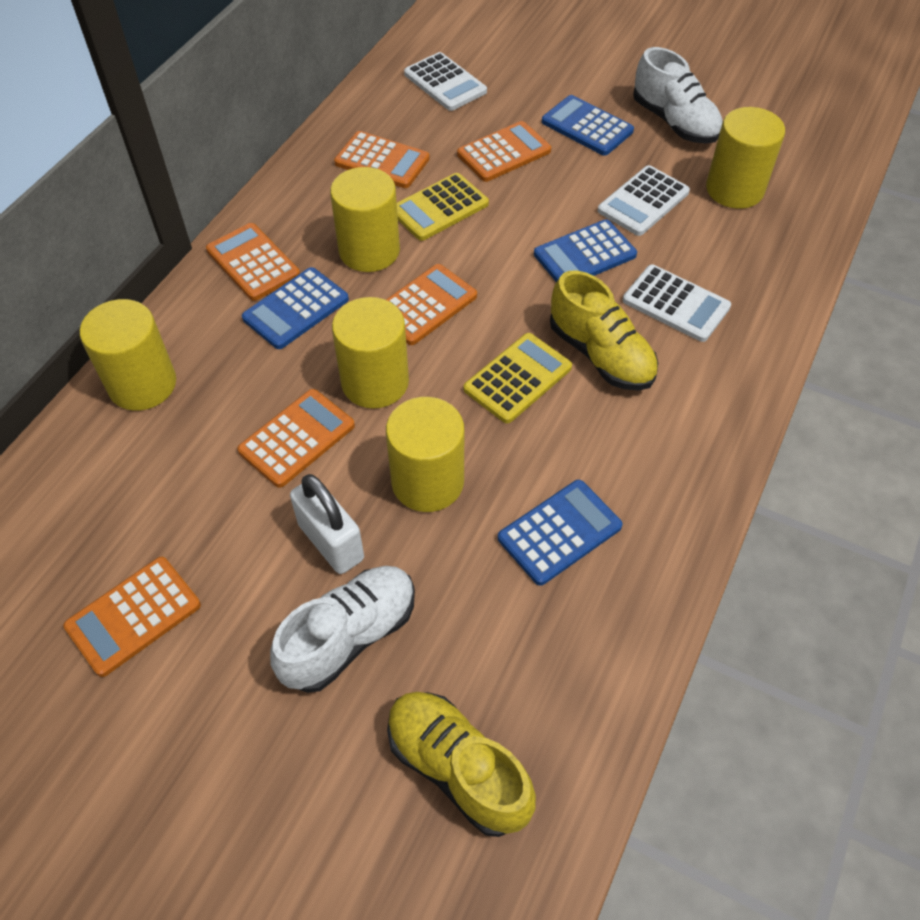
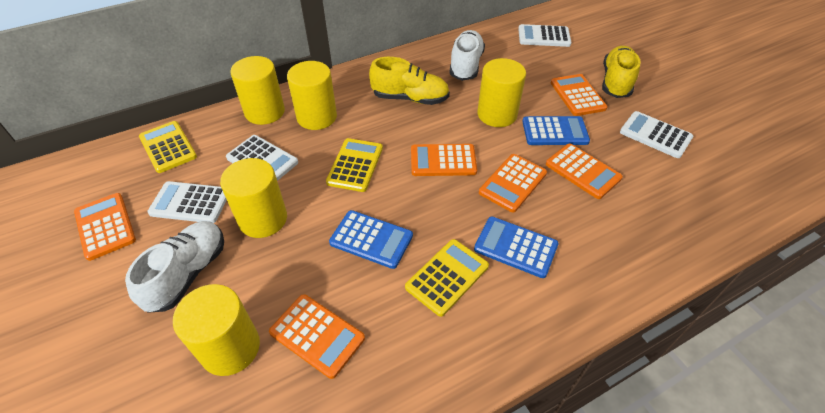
blue calculator: [242,267,349,349] [498,480,623,586] [534,219,637,282] [542,95,634,156] = 4 -> [329,210,413,269] [474,217,559,278] [522,116,590,145] = 3
white calculator: [404,52,487,111] [598,165,690,236] [623,265,731,342] = 3 -> [147,181,227,223] [226,135,298,181] [518,24,572,47] [620,111,693,158] = 4
white padlock: [290,474,364,574] = 1 -> none = 0
yellow calculator: [397,173,489,241] [464,333,572,423] = 2 -> [139,121,197,173] [326,138,383,192] [405,239,489,317] = 3

